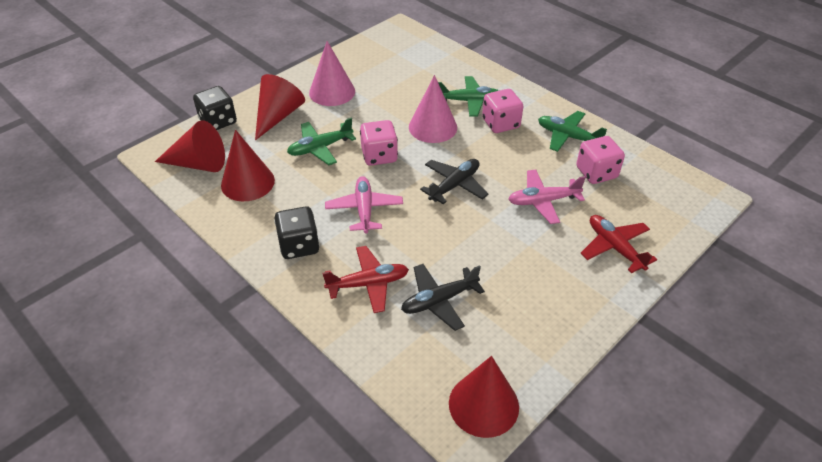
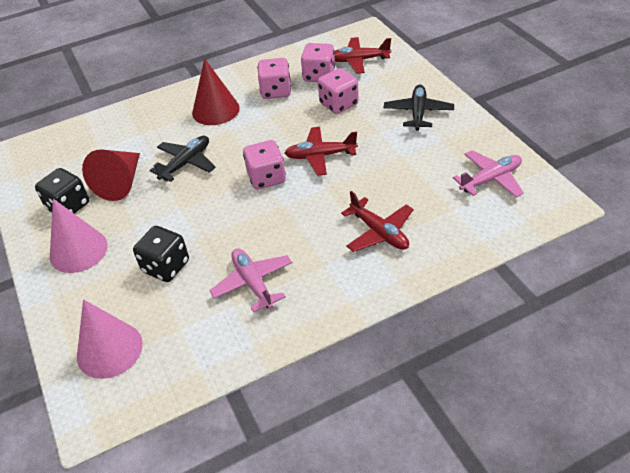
green plane: [287,118,356,165] [438,76,499,116] [538,111,607,152] = 3 -> none = 0
pink dice: [360,120,398,166] [482,89,524,133] [576,136,625,184] = 3 -> [243,140,286,189] [257,58,291,99] [301,43,335,82] [318,68,359,114] = 4
red cone: [155,120,225,172] [221,130,275,201] [255,74,305,140] [449,356,519,438] = 4 -> [82,149,140,201] [192,58,240,125] = 2
red plane: [322,246,409,313] [580,215,657,273] = 2 -> [285,127,358,176] [334,37,391,74] [341,191,414,252] = 3

